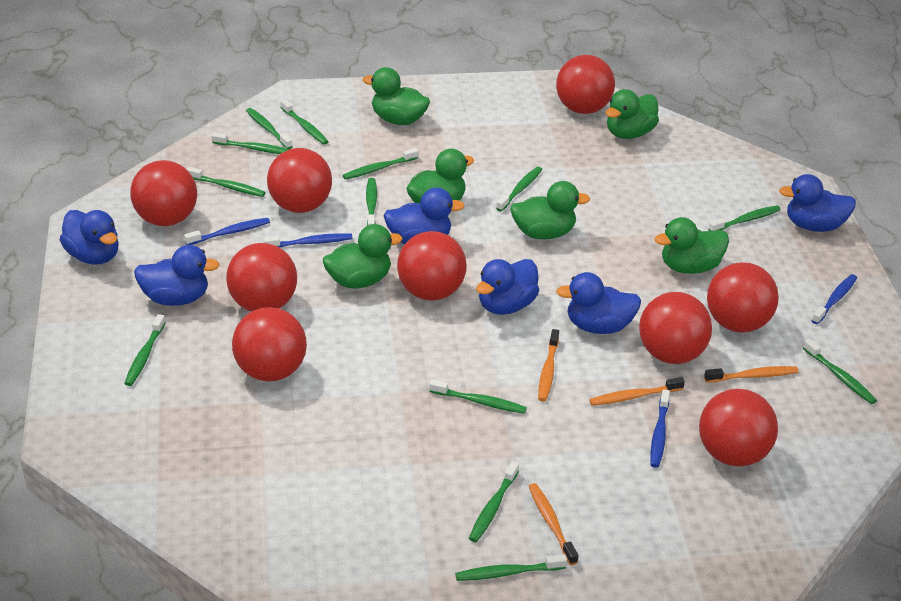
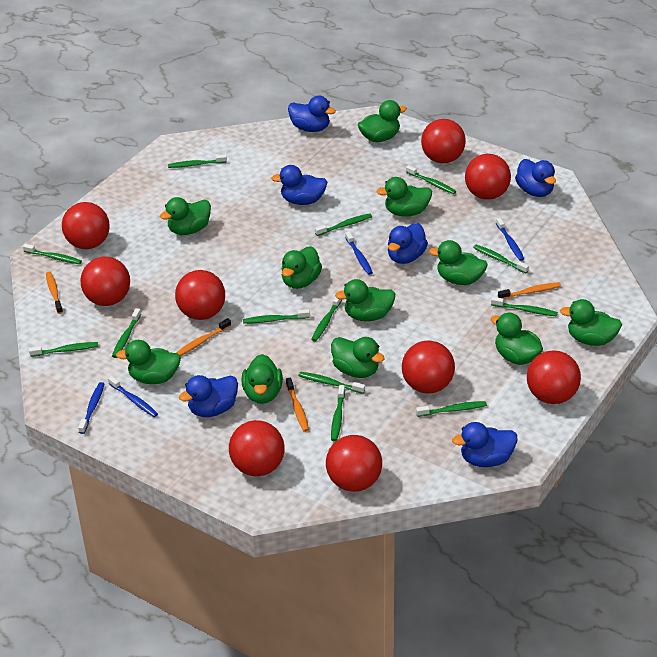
green duck: [323,224,403,289] [363,67,430,125] [406,149,474,203] [510,181,590,239] [606,89,659,139] [654,217,729,274] = 6 -> [116,340,181,384] [160,197,211,235] [241,354,283,404] [281,246,322,289] [331,337,385,378] [335,279,395,321] [358,100,407,142] [377,177,432,217] [429,240,488,285] [491,313,543,365] [560,299,622,346] = 11

